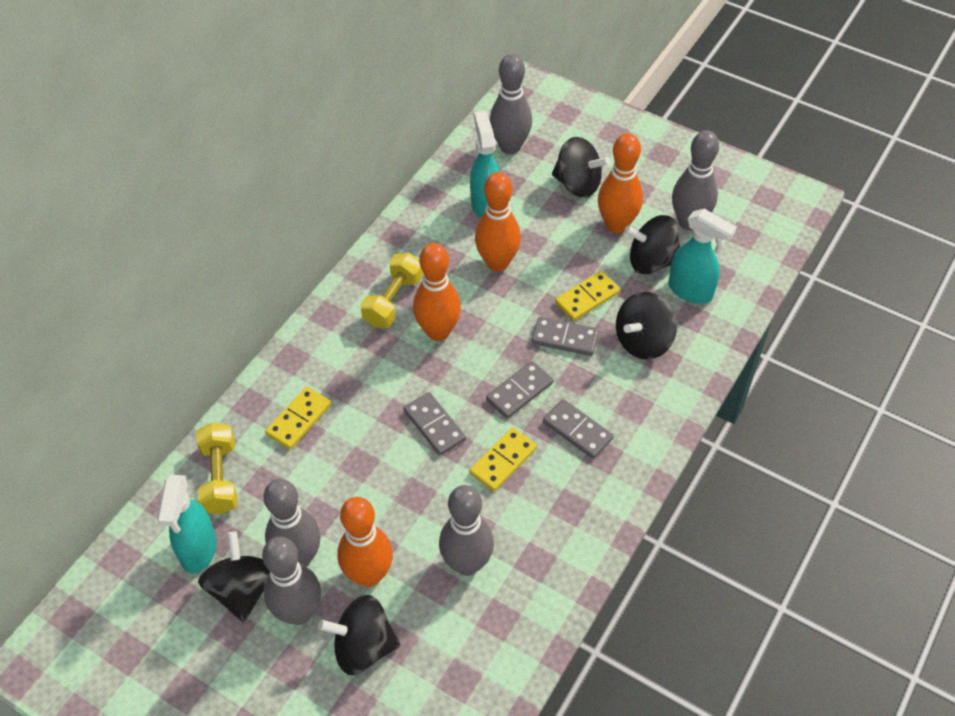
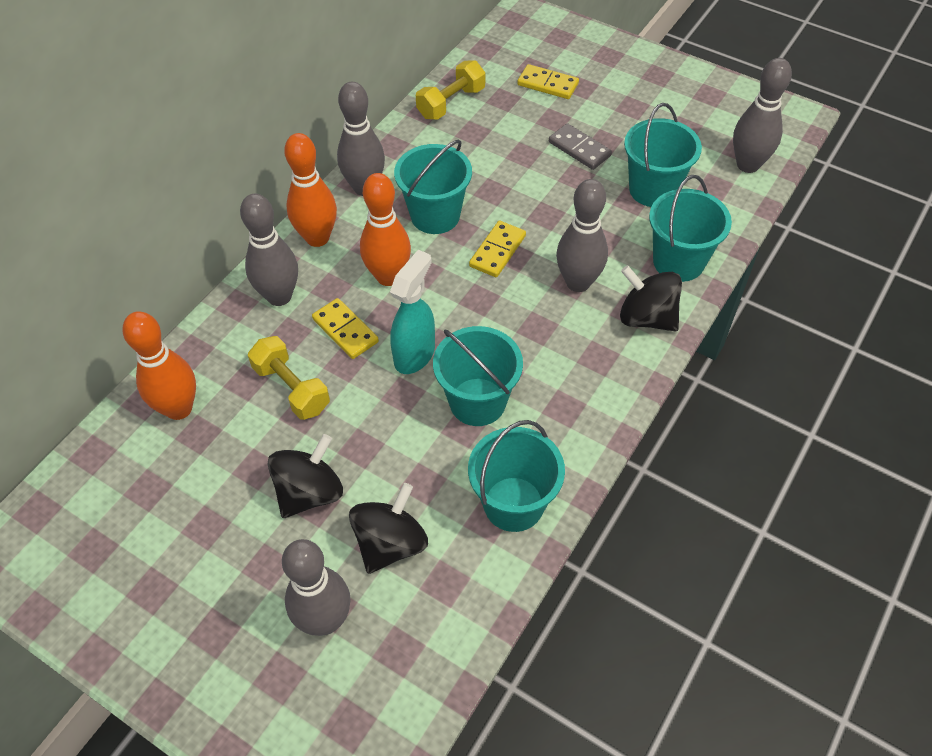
black spinning top: [198,531,270,622] [318,595,400,675] [552,137,610,198] [616,292,677,360] [624,215,680,274] = 5 -> [268,434,343,518] [349,483,428,574] [620,265,682,332] = 3
grey domino: [403,392,466,455] [486,361,553,419] [532,317,599,356] [543,399,614,459] = 4 -> [549,123,612,170] = 1
orange bowling pin: [337,497,393,587] [413,243,461,341] [475,172,521,272] [598,133,643,233] = 4 -> [122,311,196,420] [284,133,337,247] [360,173,411,286] = 3
turquoise bucket: none = 0 -> [394,140,472,234] [433,326,523,426] [468,420,565,532] [624,103,702,207] [649,175,732,282] = 5
turquoise spray bottle: [157,475,217,574] [470,111,500,218] [669,209,737,304] = 3 -> [390,250,435,374] = 1

